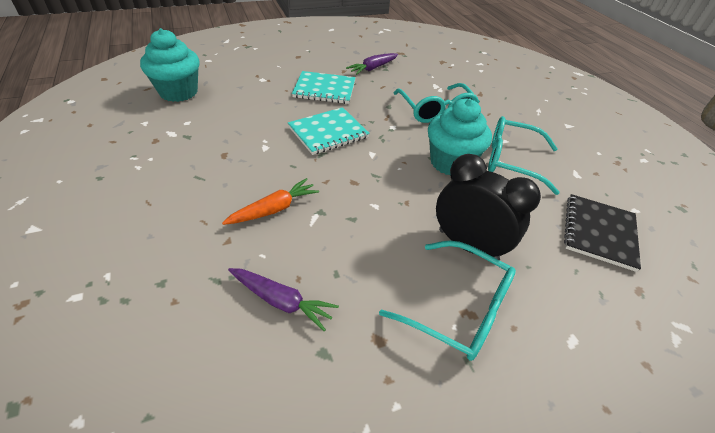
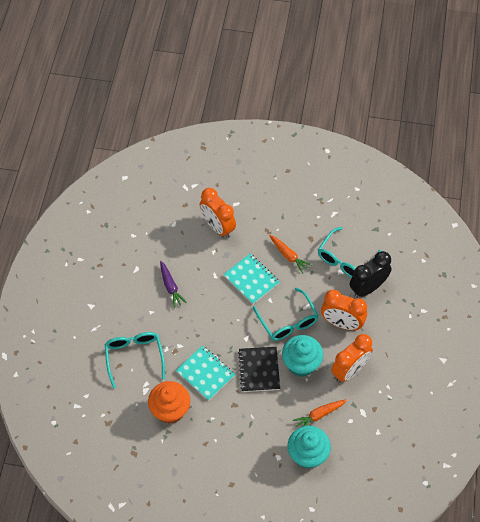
orange carrot: [222,178,319,225] = 1 -> [269,235,312,274] [293,399,347,427] = 2
orange clock: none = 0 -> [200,188,236,238] [321,290,367,330] [331,334,373,382] = 3
orange cupcake: none = 0 -> [148,381,190,424] = 1
purple carrot: [228,268,339,331] [346,53,398,75] = 2 -> [160,261,187,308] = 1

